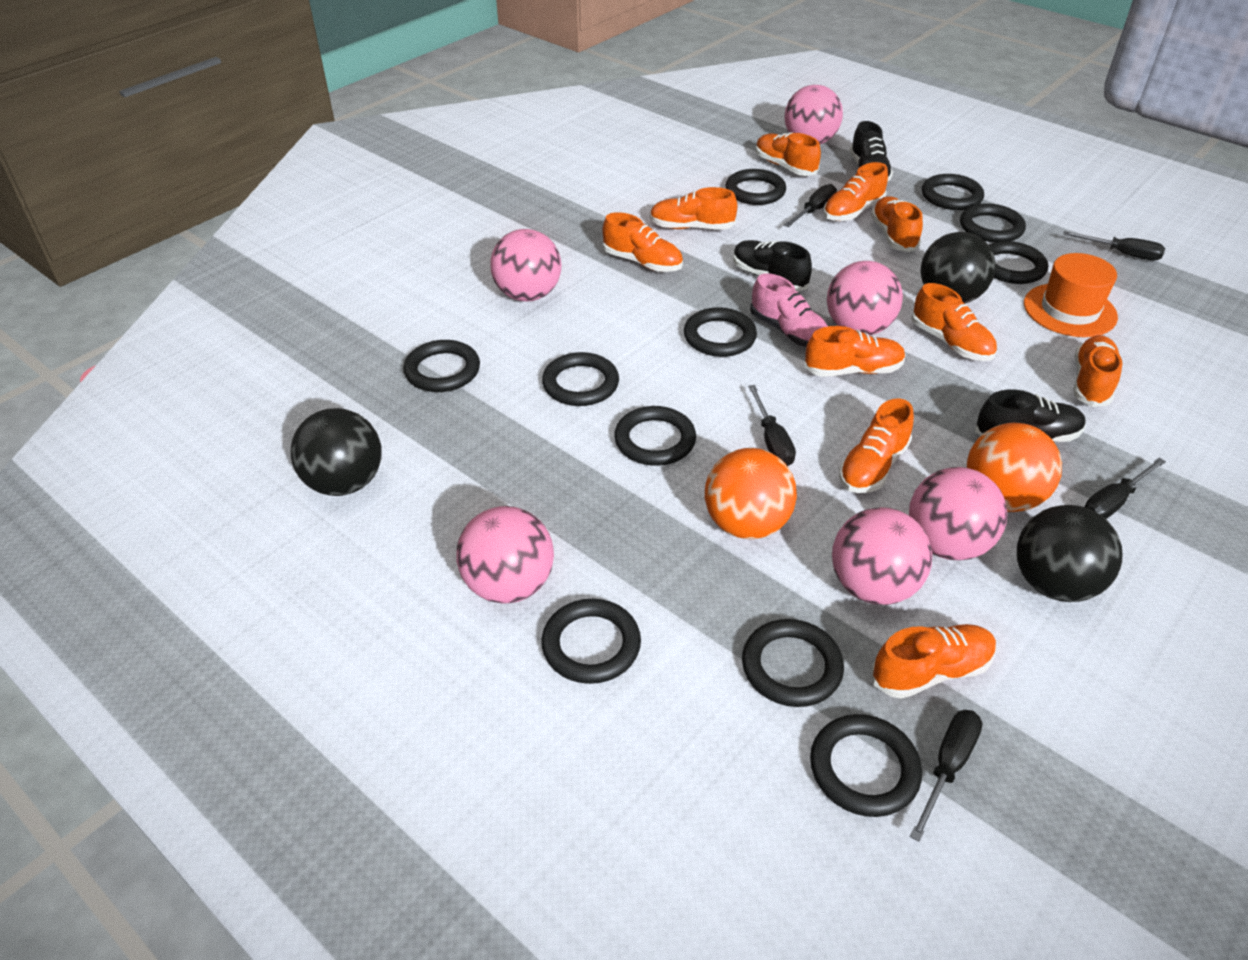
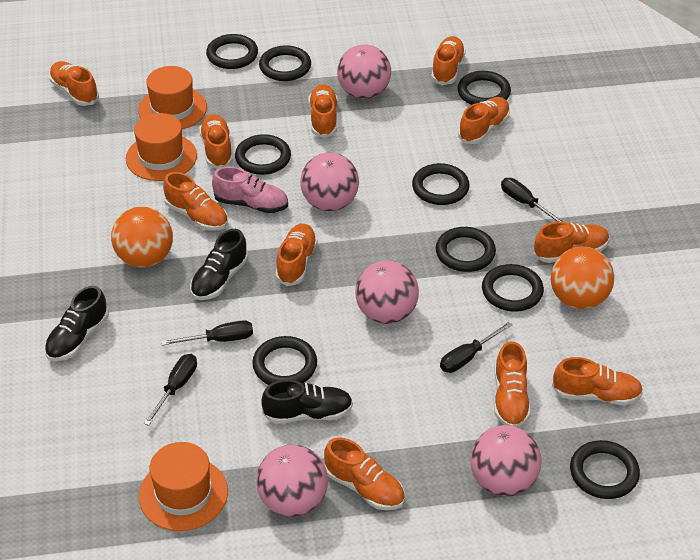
black ball: [290,408,382,496] [921,232,996,303] [1017,505,1122,602] = 3 -> none = 0
black ring: [403,340,480,392] [541,599,641,684] [542,352,619,406] [614,406,696,466] [684,307,757,357] [725,169,786,205] [742,619,844,707] [810,714,922,817] [922,174,984,210] [960,203,1026,243] [989,241,1048,284] = 11 -> [206,34,258,69] [235,134,291,175] [252,336,317,385] [259,45,311,81] [412,163,469,205] [436,227,496,272] [457,71,511,105] [482,264,544,312] [570,440,640,499] = 9
black screwdriver: [748,385,796,466] [784,184,837,227] [910,710,983,842] [1063,231,1165,260] [1084,458,1166,519] = 5 -> [144,354,197,426] [161,320,253,346] [440,322,512,373] [501,178,564,222] = 4
orange hat: [1024,253,1118,337] = 1 -> [126,113,197,181] [138,66,207,129] [139,442,228,531] = 3
orange shoe: [603,212,683,272] [650,187,737,230] [756,132,821,176] [804,326,906,377] [823,162,888,221] [839,398,914,493] [871,196,923,252] [872,624,997,699] [911,283,997,361] [1074,335,1122,407] = 10 -> [49,61,99,106] [163,172,228,231] [199,114,233,168] [275,223,318,286] [308,84,338,138] [324,437,405,510] [431,36,466,85] [458,97,510,144] [494,341,531,427] [534,222,609,263] [552,357,643,405] = 11
pink ball: [456,506,554,603] [490,229,561,301] [785,85,843,144] [827,261,903,335] [832,507,932,605] [909,467,1007,560] = 6 -> [256,445,328,517] [300,152,359,211] [337,45,391,99] [355,260,419,324] [470,425,542,497] = 5

